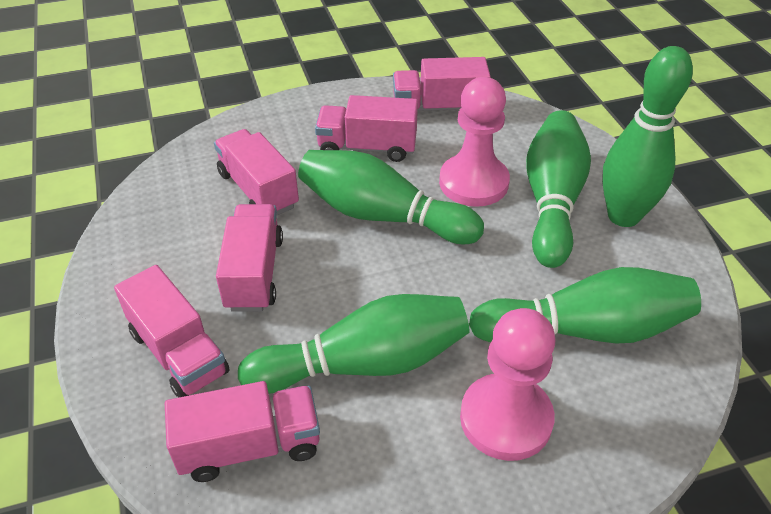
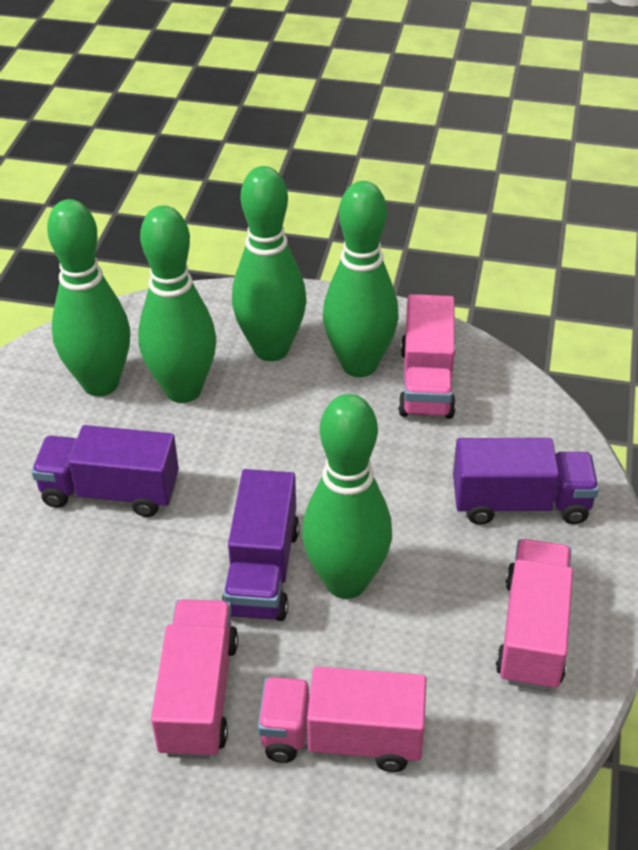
pink pawn: [439,77,510,207] [460,308,555,461] = 2 -> none = 0
pink truck: [114,265,230,398] [165,381,320,482] [214,129,299,215] [216,204,283,312] [315,95,418,162] [393,57,491,111] = 6 -> [151,599,238,759] [258,666,427,772] [398,294,456,419] [496,539,573,691] = 4
purple truck: none = 0 -> [31,425,179,517] [222,469,299,621] [453,438,599,525] = 3

